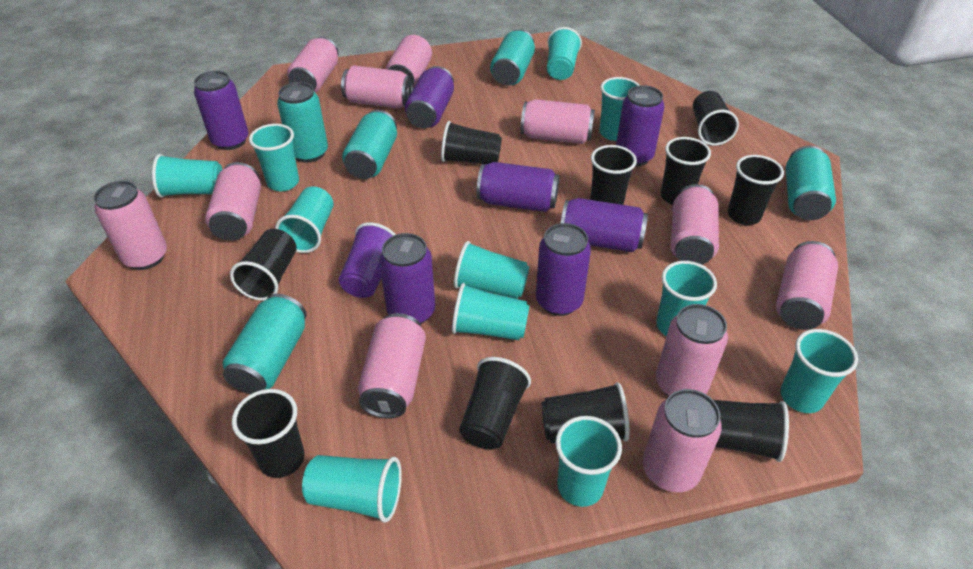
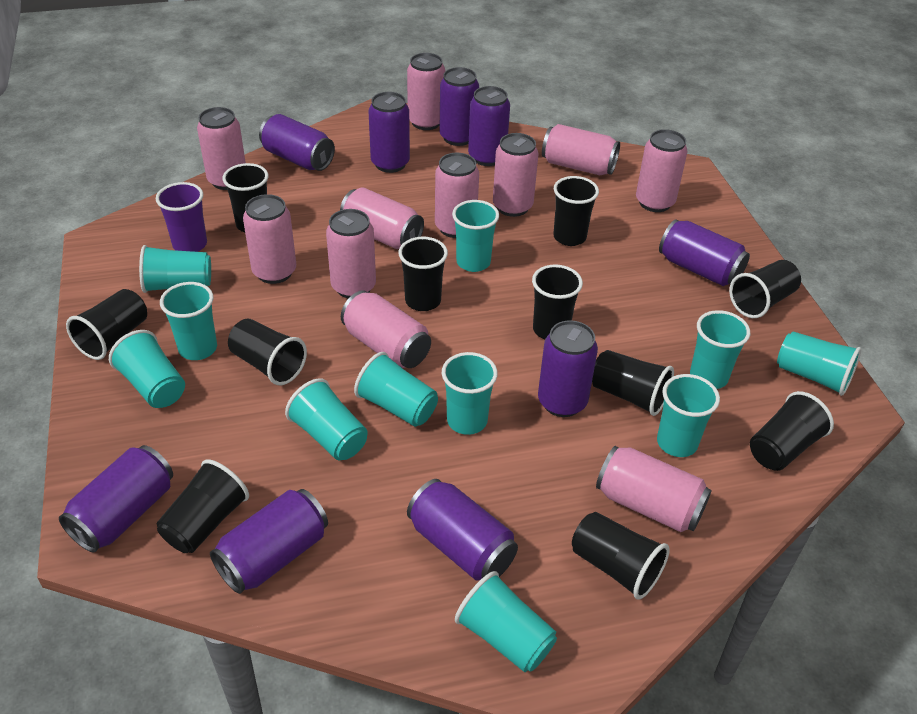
black cup: [230,229,297,301] [232,389,304,478] [441,121,502,164] [459,357,531,450] [542,382,630,443] [590,145,637,205] [661,137,711,205] [693,91,739,146] [713,400,789,462] [727,155,784,225] = 10 -> [66,289,147,360] [157,459,249,553] [223,163,269,232] [228,319,307,385] [398,237,448,311] [532,264,583,339] [553,176,599,246] [572,512,670,600] [592,350,674,416] [729,260,801,318] [750,391,834,471] = 11
purple can: [194,71,248,150] [379,233,435,324] [405,66,454,128] [477,162,559,212] [536,223,591,316] [561,198,648,252] [616,85,665,166] = 7 -> [59,445,173,553] [210,489,328,594] [259,114,335,171] [369,92,410,173] [407,479,518,580] [439,67,479,146] [468,86,510,166] [538,320,598,417] [659,219,750,286] = 9
turquoise can: [223,294,307,394] [277,82,328,163] [342,110,397,179] [490,29,535,85] [786,146,836,220] = 5 -> none = 0

